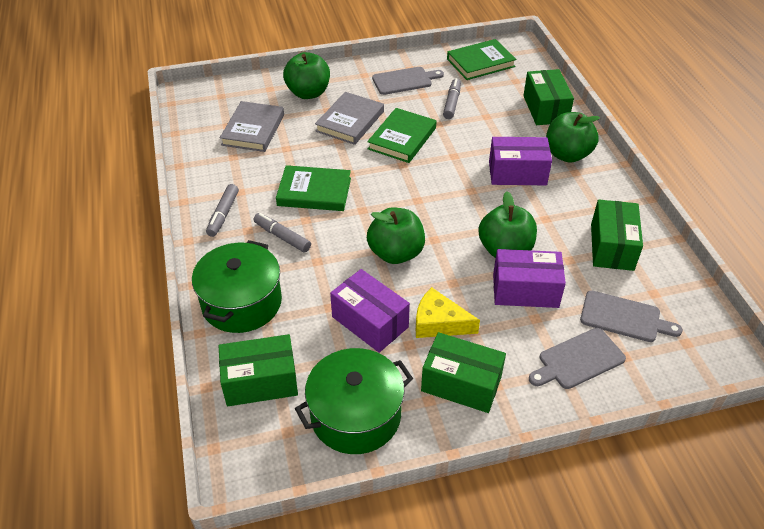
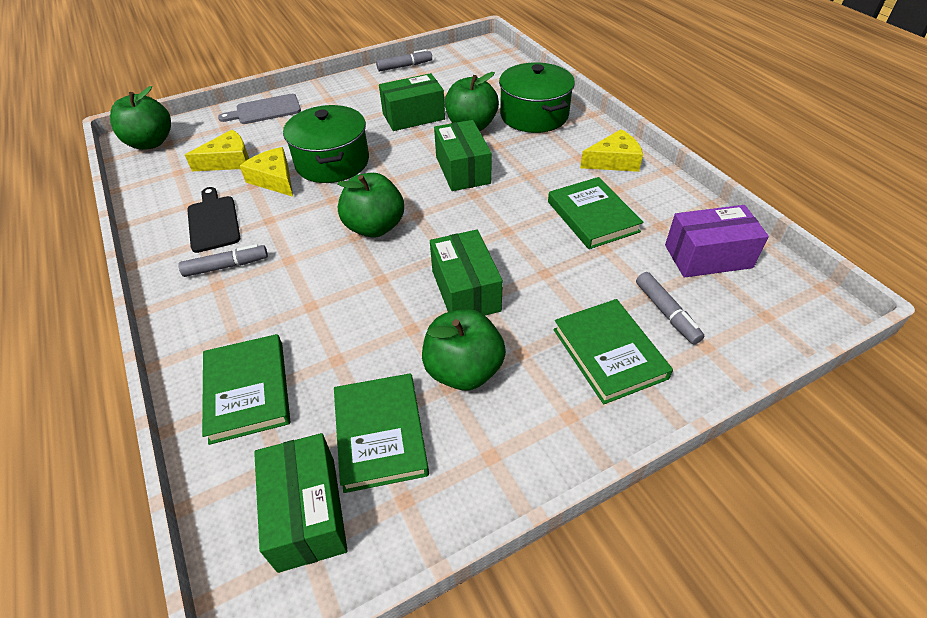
black cutting board: none = 0 -> [187,187,240,253] = 1
green book: [276,165,351,211] [367,108,437,163] [447,39,517,80] = 3 -> [202,334,290,445] [334,373,429,493] [548,177,643,249] [553,299,673,404] = 4
grey book: [220,101,284,152] [315,92,384,145] = 2 -> none = 0
grey cutting board: [372,67,444,95] [529,328,626,389] [580,290,683,342] = 3 -> [218,94,301,124] = 1
purple box: [330,269,410,353] [489,137,552,185] [493,249,566,308] = 3 -> [665,205,769,278] = 1
yellow cheese: [416,287,480,338] = 1 -> [185,130,249,171] [240,147,293,197] [580,129,643,172] = 3

